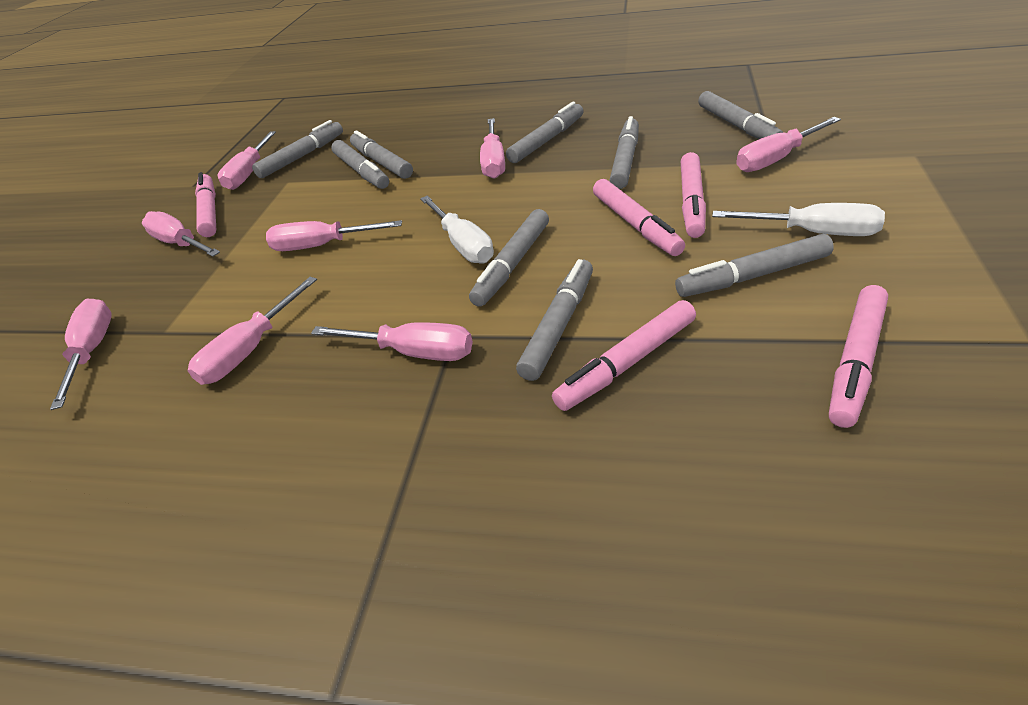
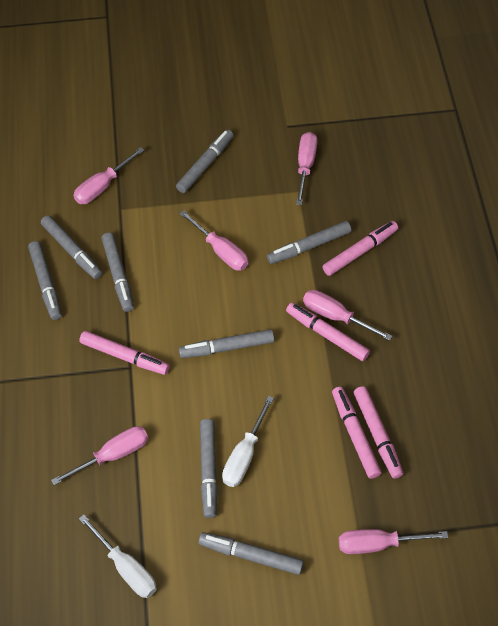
grey marker: [252,120,343,178] [331,140,389,189] [350,130,413,179] [469,209,549,307] [506,102,583,163] [516,259,593,381] [609,116,639,189] [675,234,834,297] [698,91,783,139] = 9 -> [28,241,62,320] [41,215,102,279] [102,233,134,312] [176,130,233,193] [179,329,274,358] [198,532,304,575] [200,419,218,518] [267,221,351,264] = 8
pink screwdriver: [50,299,112,410] [142,211,220,257] [187,277,317,385] [217,131,276,190] [266,220,402,251] [311,322,473,361] [480,118,505,179] [736,117,841,172] = 8 -> [51,426,148,485] [73,147,144,204] [179,210,248,271] [296,132,317,205] [303,290,392,341] [339,529,448,554] = 6

